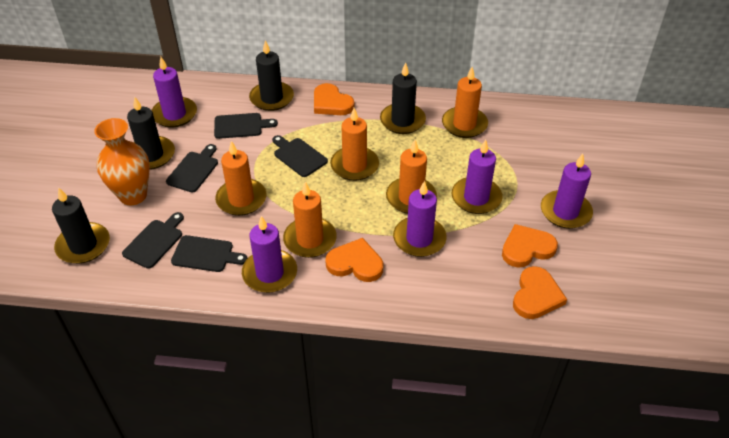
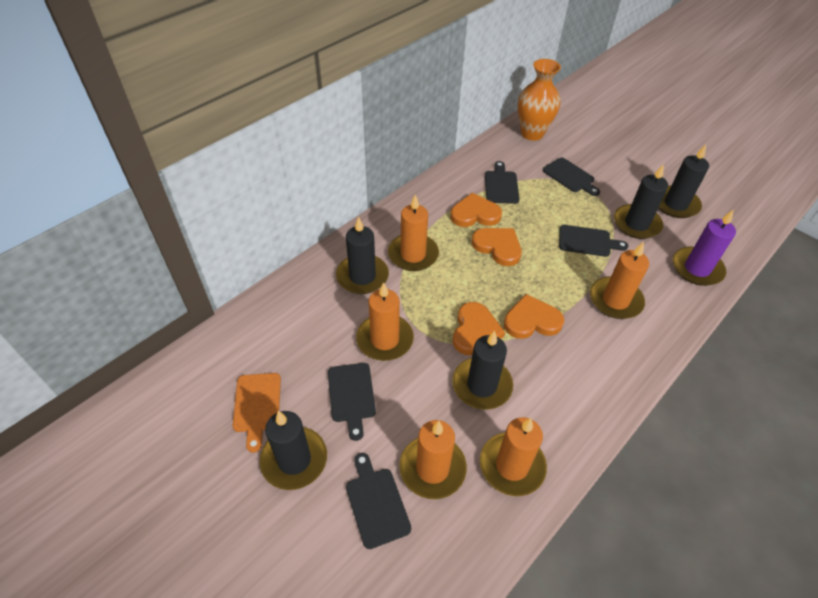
black candle: [52,187,110,264] [127,96,175,170] [249,40,294,111] [380,62,426,134] = 4 -> [260,411,327,490] [336,217,389,294] [452,331,513,409] [614,164,668,239] [659,145,709,218] = 5
orange cutting board: none = 0 -> [232,373,281,453] = 1
purple candle: [152,57,197,127] [242,216,297,293] [393,181,447,257] [452,140,502,214] [541,154,593,229] = 5 -> [673,210,736,286] = 1

